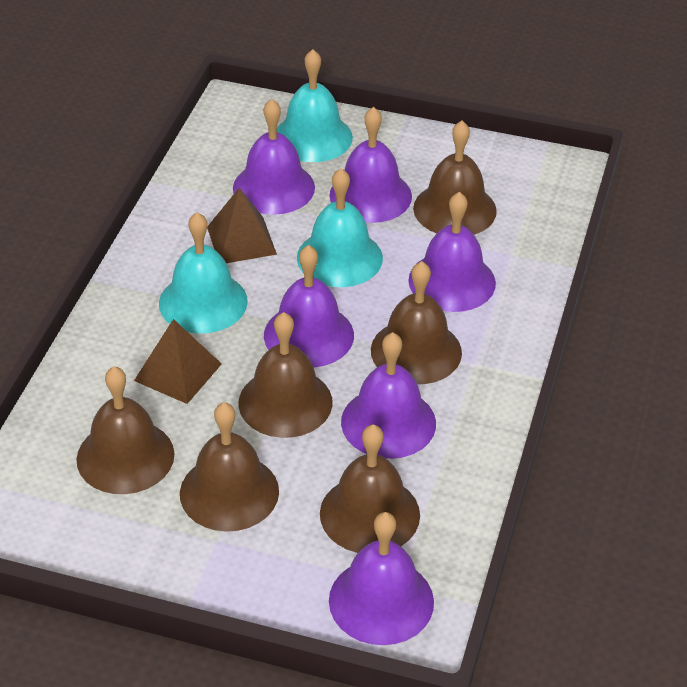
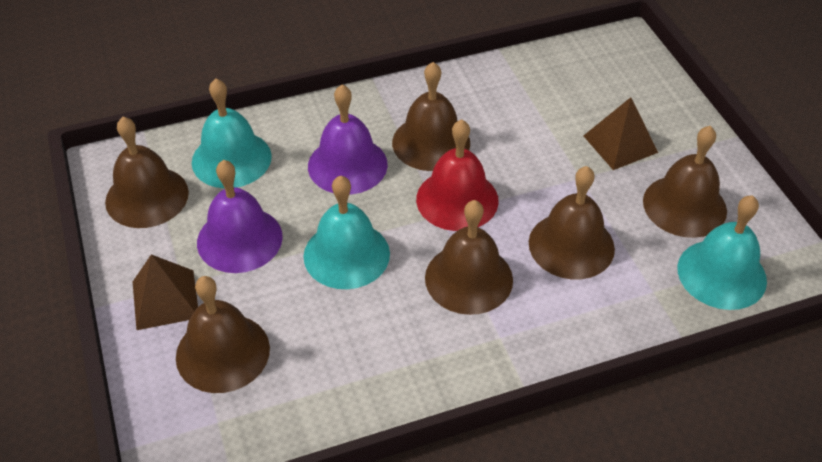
purple bell: [233,99,315,215] [264,245,354,368] [329,512,434,645] [330,107,412,223] [341,332,436,459] [408,192,496,312] = 6 -> [197,160,283,273] [308,85,388,195] = 2
red bell: none = 0 -> [416,119,499,231] = 1

